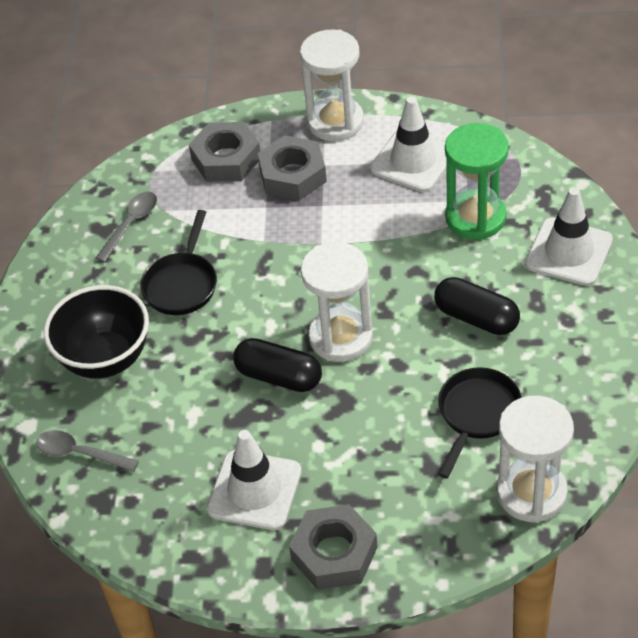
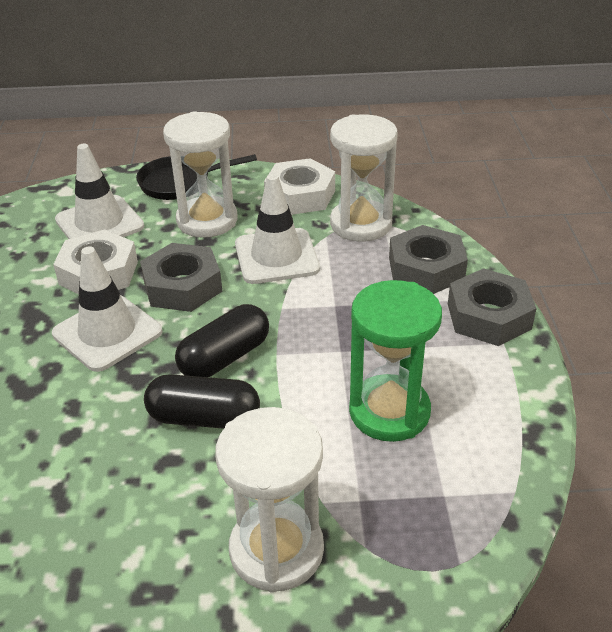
black bowl: [44,285,149,379] = 1 -> none = 0
black pan: [140,210,217,315] [438,367,522,479] = 2 -> [136,154,257,200] = 1
grey spoon: [36,430,139,472] [95,192,157,262] = 2 -> none = 0
white nut: none = 0 -> [53,229,138,294] [264,158,335,215] = 2

